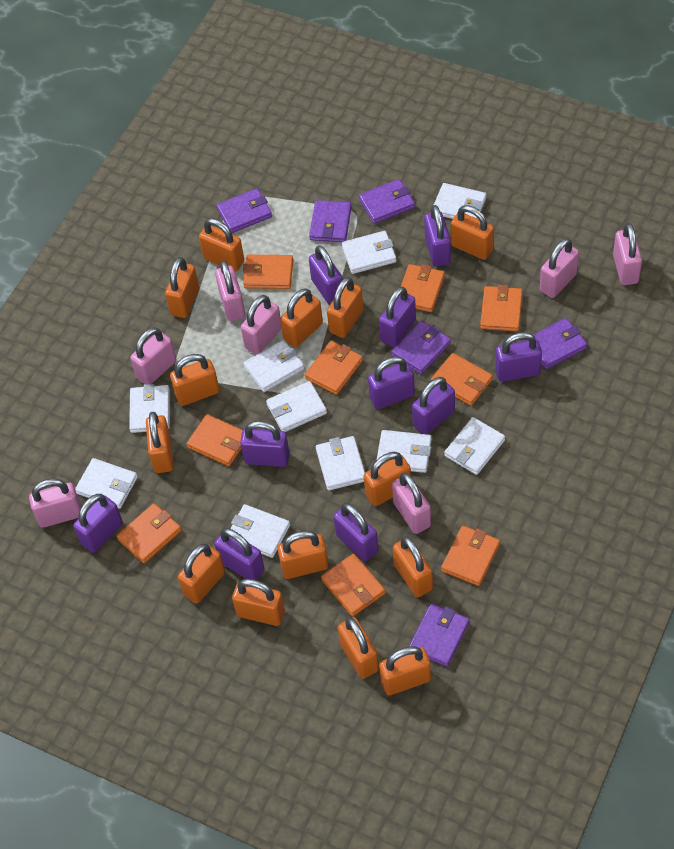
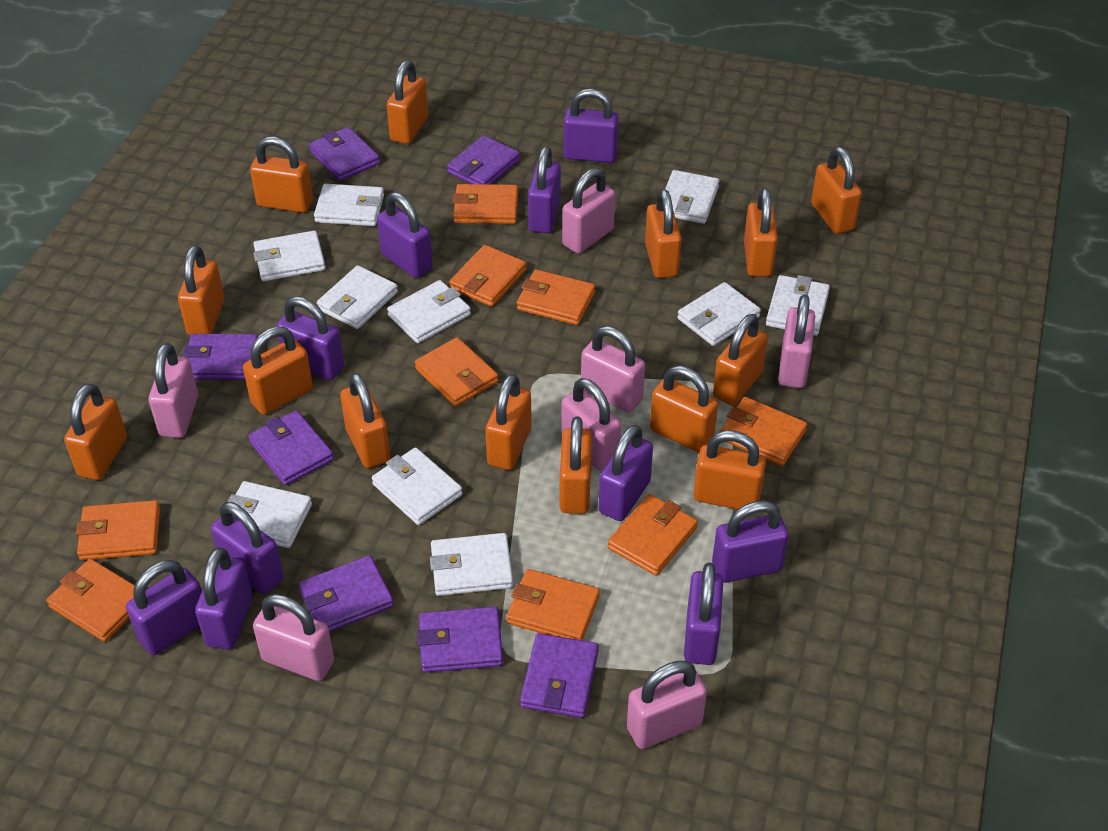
purple wallet: [217,188,272,233] [309,200,352,242] [359,179,415,224] [391,321,451,374] [409,603,469,667] [526,318,587,369] = 6 -> [183,334,258,380] [248,410,334,485] [299,555,394,632] [309,127,380,181] [417,607,503,673] [447,135,520,184] [520,633,599,718] = 7

